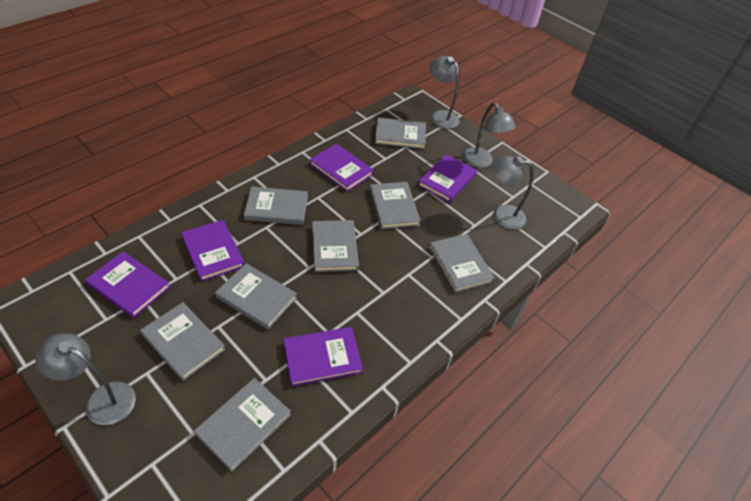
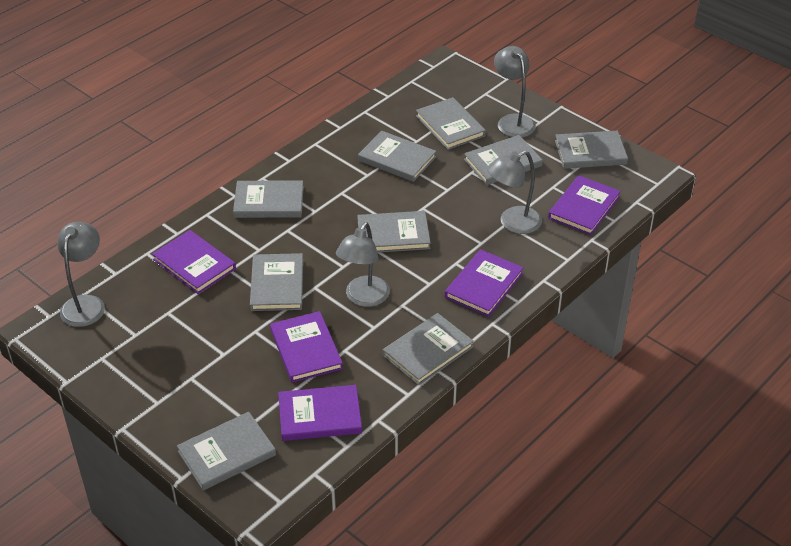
grey book: [140,302,226,381] [194,378,291,472] [215,263,297,329] [244,186,308,225] [312,220,359,272] [369,182,421,230] [375,118,426,149] [429,234,495,293] = 8 -> [177,412,276,491] [233,180,304,218] [250,253,303,311] [358,131,436,182] [358,211,431,253] [383,313,474,385] [416,97,486,150] [464,135,543,185] [555,131,628,169] = 9

